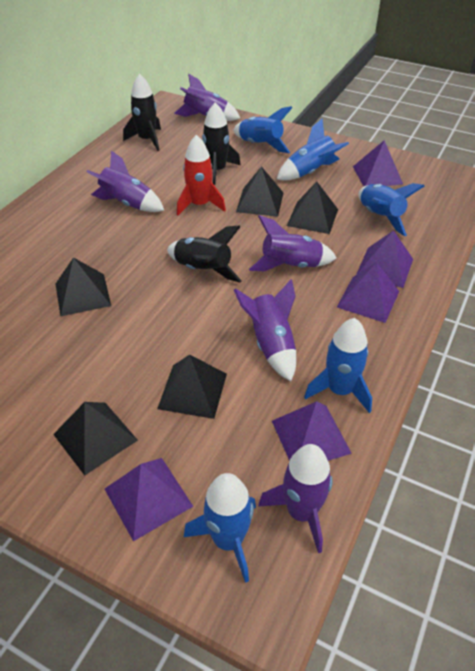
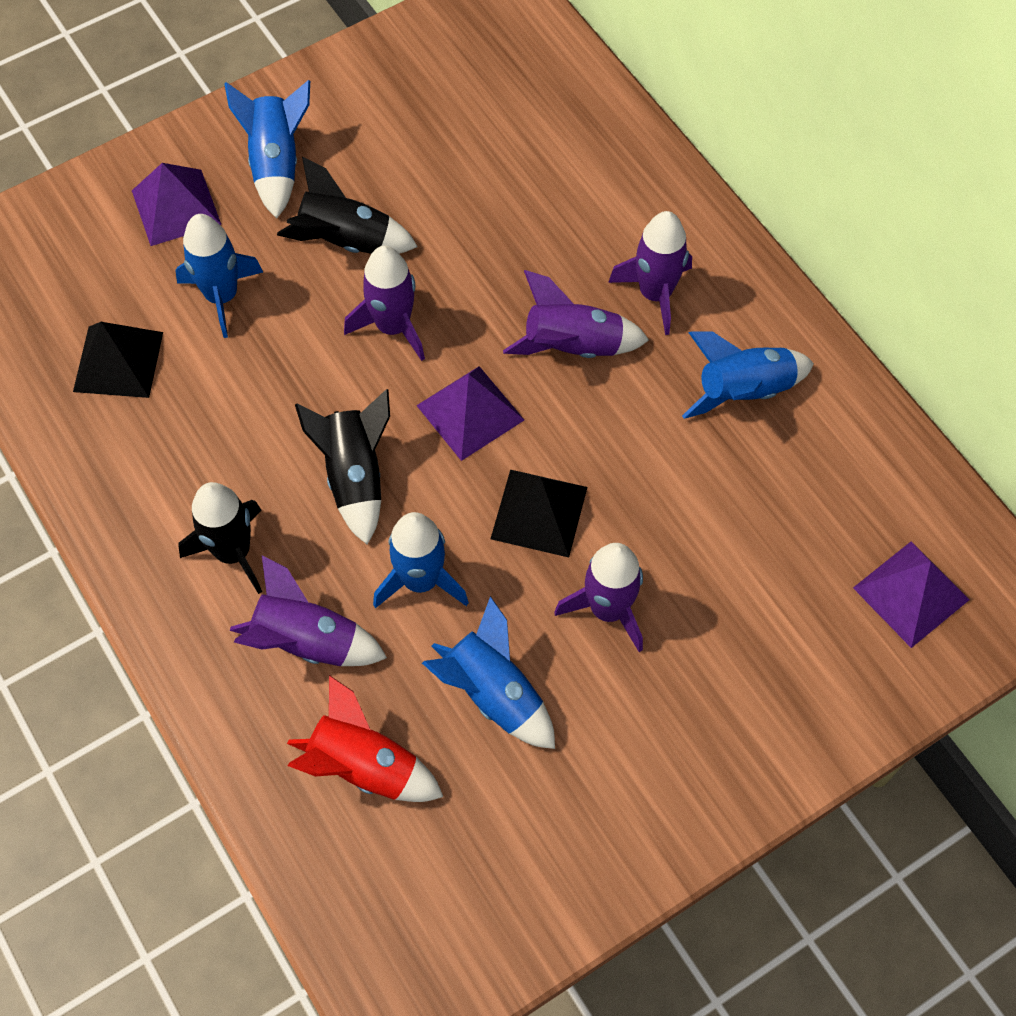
black pyramid: [53,402,138,475] [56,258,111,316] [157,355,227,419] [236,166,283,217] [287,182,338,234] = 5 -> [73,322,163,398] [491,470,587,557] = 2
purple pyramid: [105,458,193,541] [272,401,352,461] [337,262,399,323] [353,140,403,186] [356,230,413,288] = 5 -> [132,163,221,246] [416,366,524,461] [853,542,970,648] = 3

